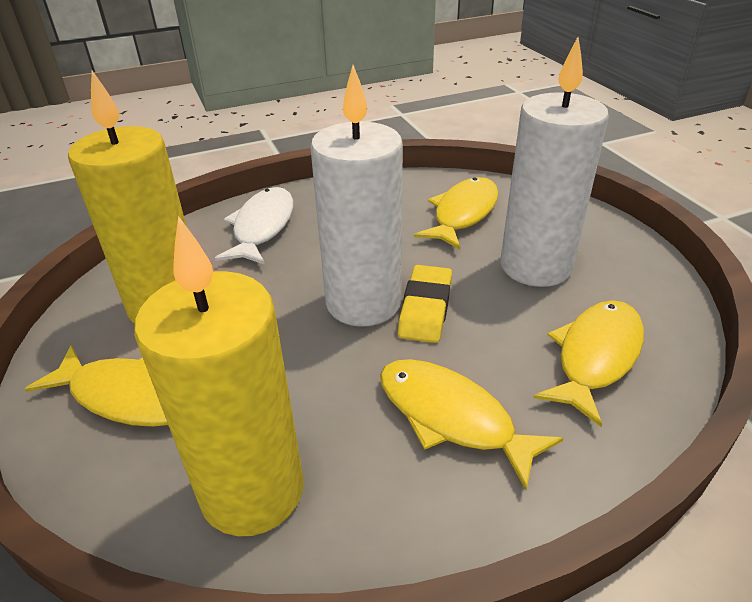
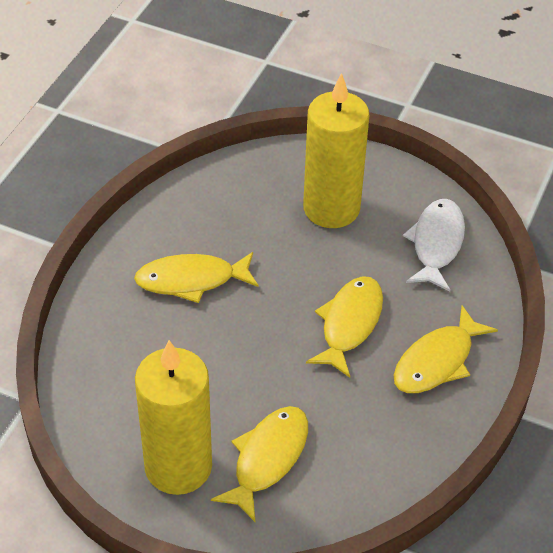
white candle: [310,65,403,327] [500,37,609,287] = 2 -> none = 0
yellow eraser: [398,265,452,343] = 1 -> none = 0

